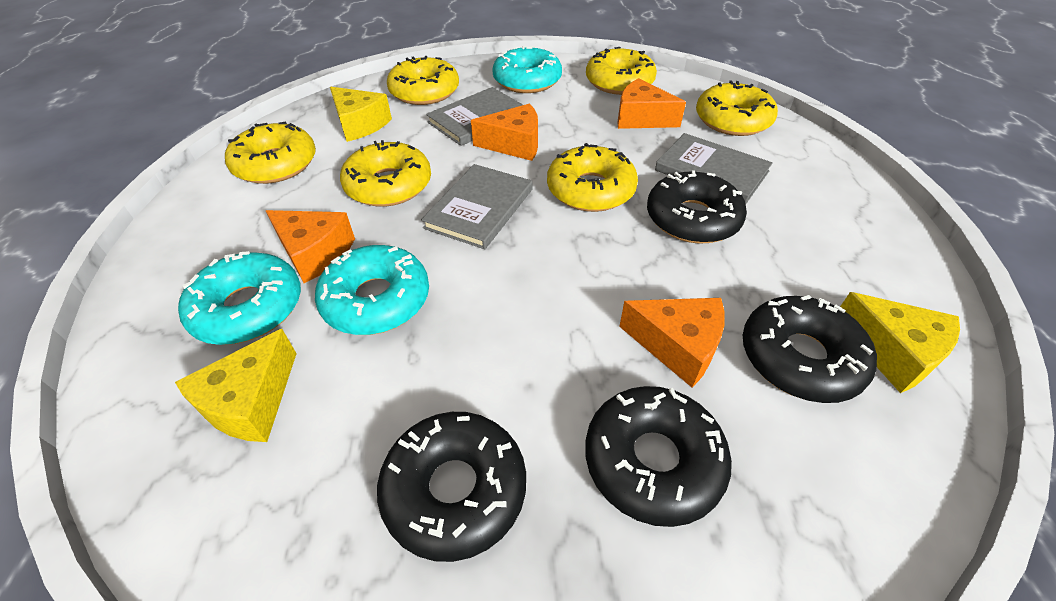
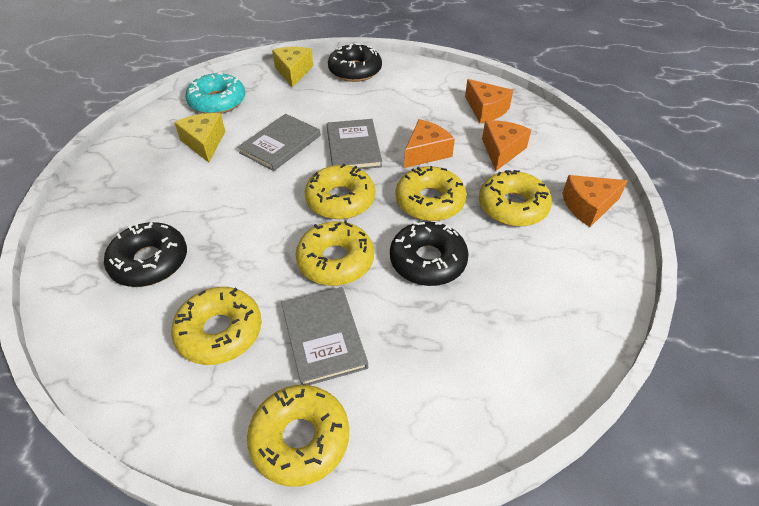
black donut: [377,412,526,562] [585,386,732,527] [647,171,747,244] [743,295,877,403] = 4 -> [104,222,187,287] [328,43,382,82] [390,221,469,286] = 3
turquoise donut: [178,251,301,345] [315,245,429,335] [492,45,562,93] = 3 -> [185,71,245,114] = 1
yellow cheese: [175,329,297,442] [330,87,392,142] [840,292,960,393] = 3 -> [174,113,225,163] [272,47,313,88] = 2

